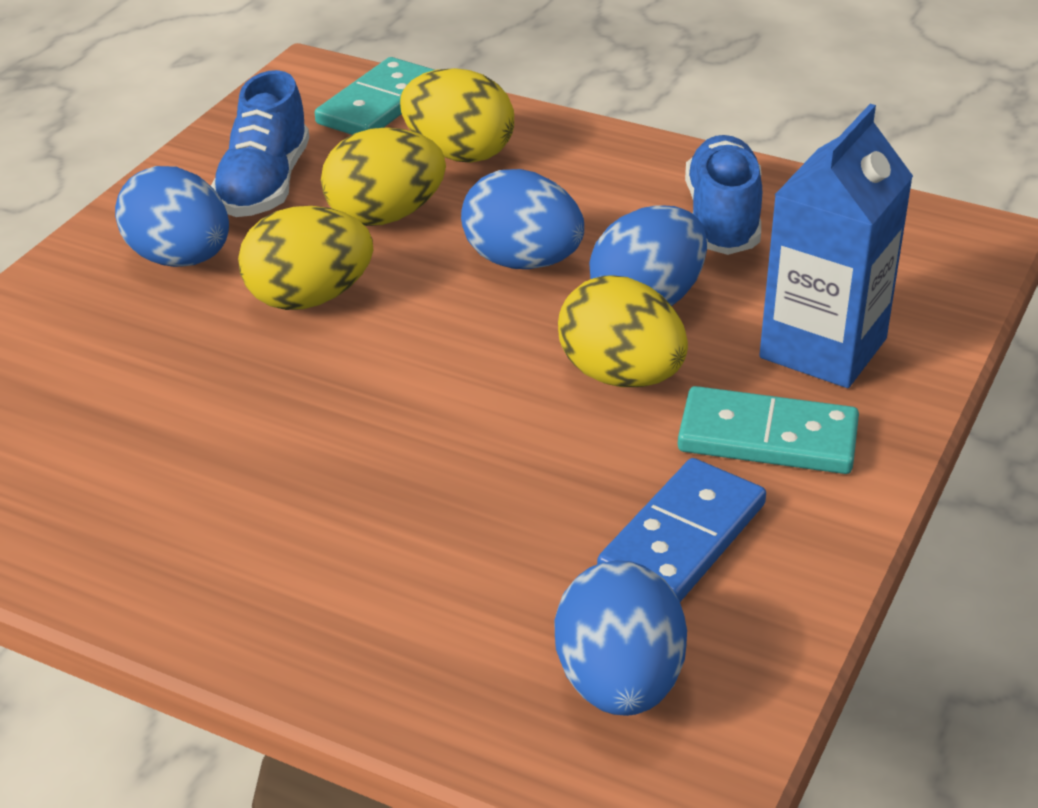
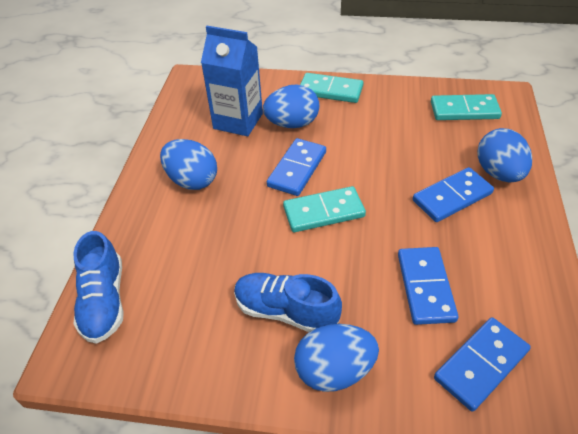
blue domino: [597,458,766,602] = 1 -> [267,138,326,196] [398,247,458,325] [413,167,494,222] [434,317,531,412] = 4
turquoise domino: [315,57,434,135] [678,386,859,474] = 2 -> [283,186,366,232] [300,73,363,103] [431,94,502,120] = 3
yellow egg: [238,206,373,310] [321,127,446,226] [400,68,514,163] [558,275,688,387] = 4 -> none = 0

